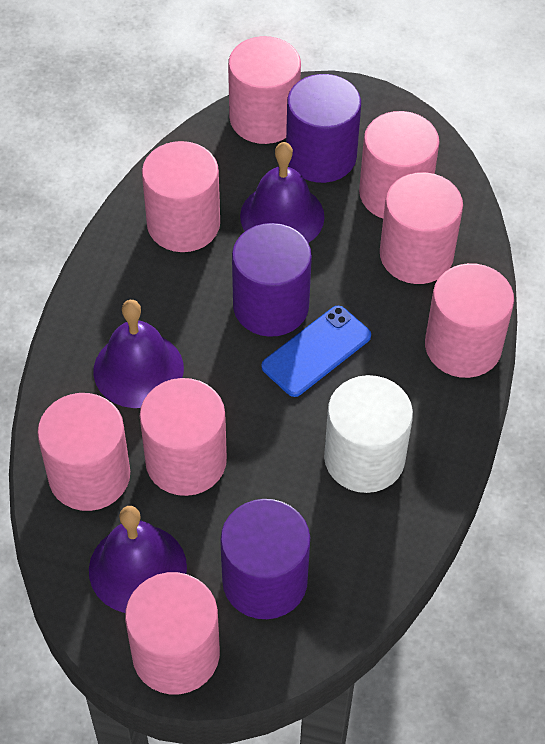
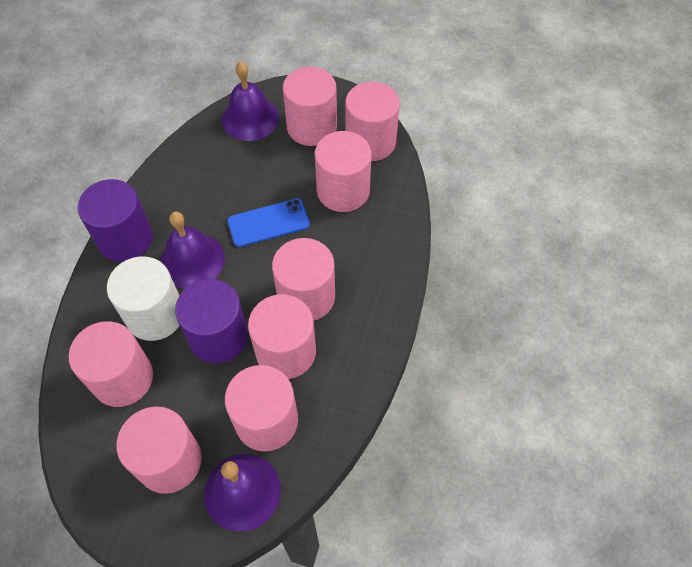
purple cylinder: [220,499,310,619] [232,223,312,337] [286,74,361,183] = 3 -> [78,179,153,262] [175,279,248,363] = 2

